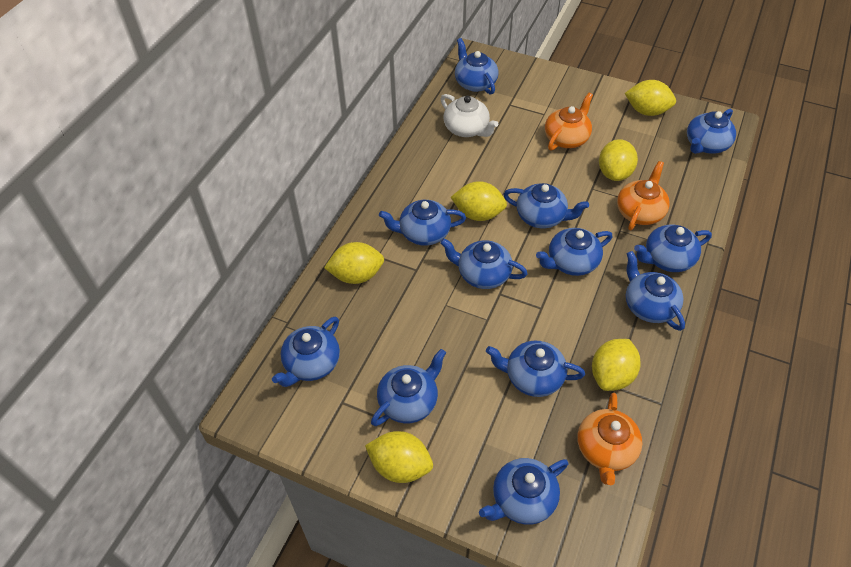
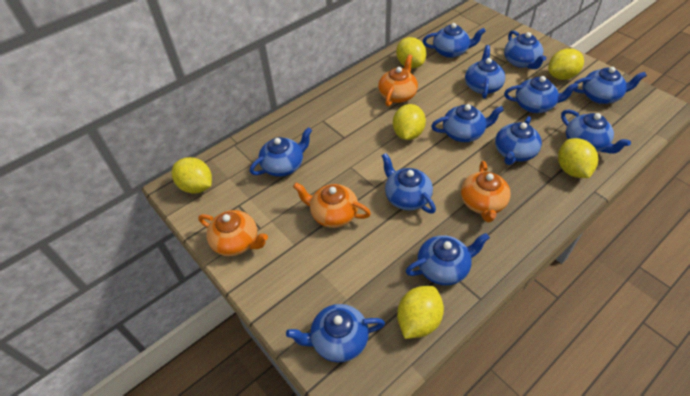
orange teapot: [545,93,593,151] [577,393,642,485] [617,161,670,231] = 3 -> [199,210,268,256] [293,182,371,228] [378,54,418,106] [461,161,511,222] = 4
white teapot: [440,94,498,137] = 1 -> none = 0

